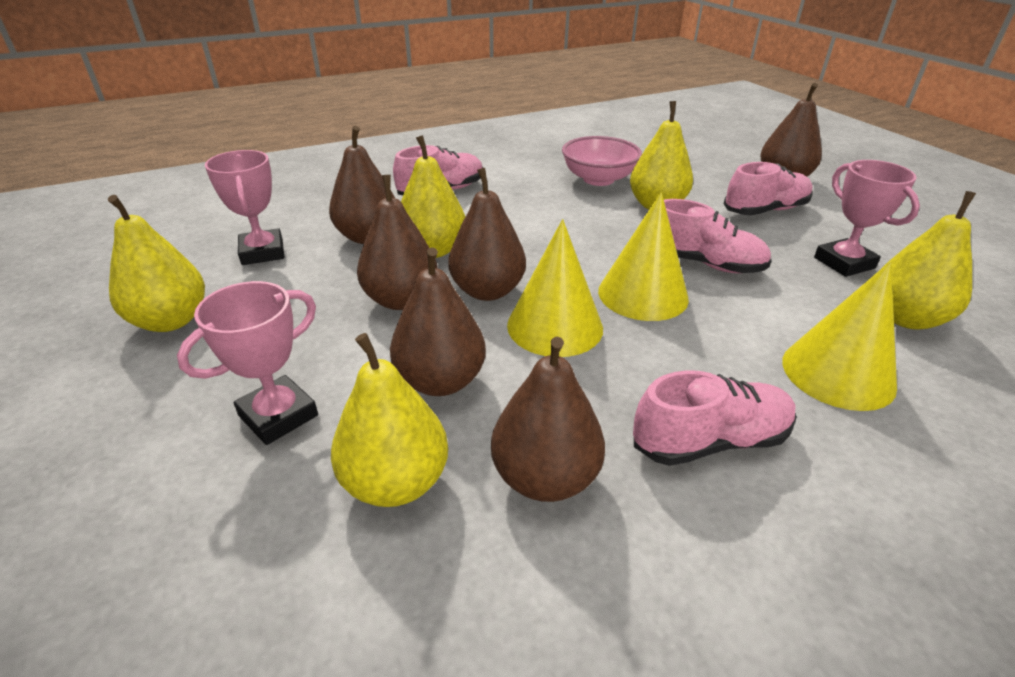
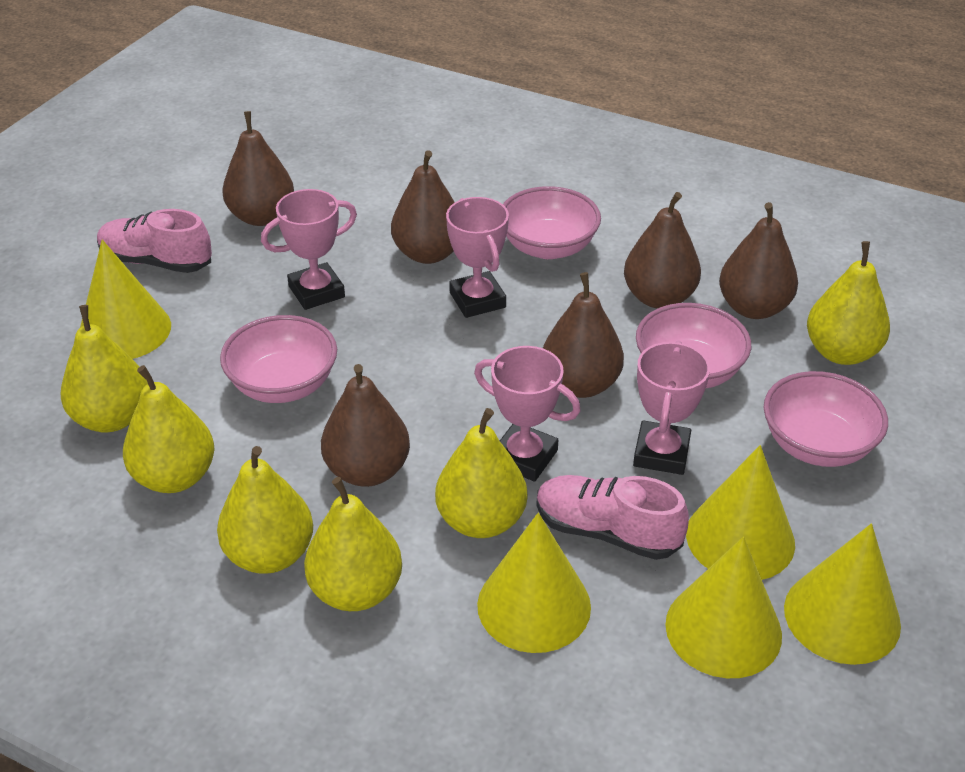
pink bowl: [562,136,642,186] = 1 -> [220,315,337,403] [503,186,601,259] [636,303,751,388] [764,371,888,467] = 4
pink shoe: [393,145,483,195] [633,370,797,466] [664,199,771,273] [723,162,813,215] = 4 -> [97,209,212,273] [536,475,689,560] = 2
pink trophy: [177,281,318,445] [205,150,284,265] [814,160,920,277] = 3 -> [261,189,357,310] [446,197,509,318] [474,346,581,482] [633,341,710,475] = 4
yellow cone: [507,219,603,357] [598,192,689,321] [782,261,897,411] = 3 -> [80,240,171,359] [477,513,591,653] [665,537,782,678] [686,445,795,580] [784,523,901,665] = 5
yellow pear: [108,195,205,332] [331,333,448,507] [401,135,465,258] [630,101,693,209] [881,191,976,330] = 5 -> [60,305,148,432] [123,365,215,493] [217,446,313,574] [304,477,402,611] [435,408,527,538] [807,241,890,365] = 6

